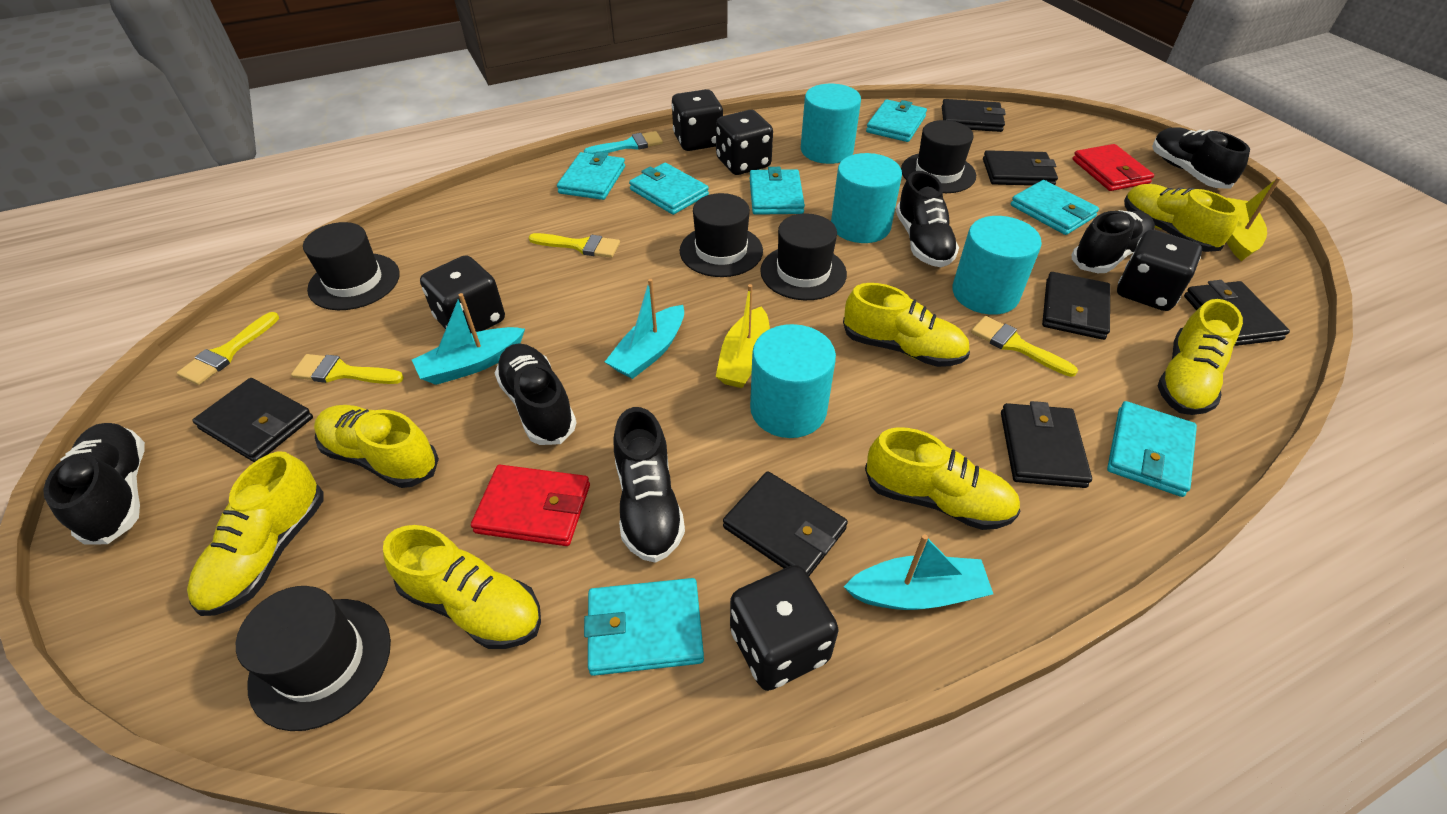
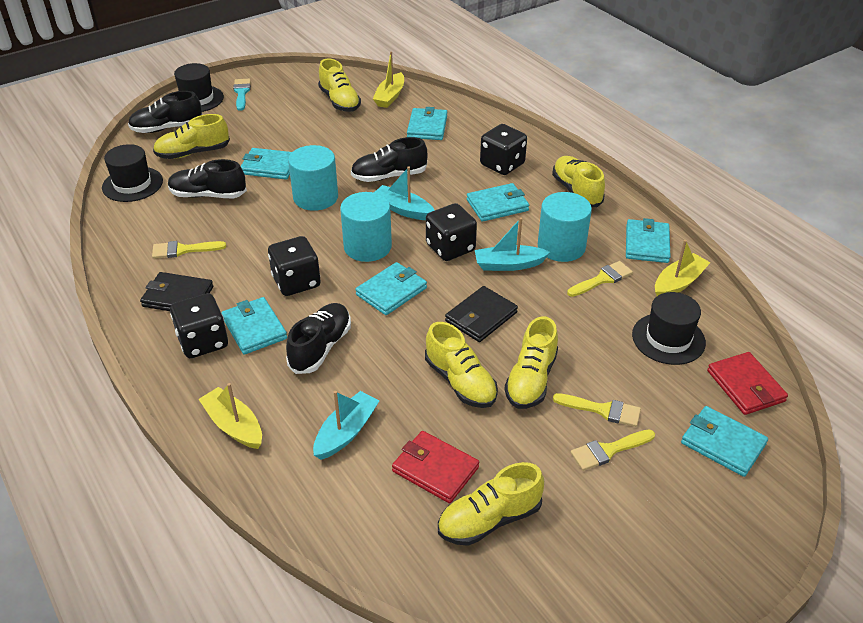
black dice: [420,255,505,333] [672,89,723,151] [716,110,773,175] [730,565,839,691] [1117,230,1202,311] = 5 -> [170,293,228,358] [268,236,321,296] [426,203,477,261] [480,124,527,175] = 4
black hat: [236,586,391,731] [303,222,400,310] [680,193,763,277] [760,213,847,300] [901,120,976,193] = 5 -> [102,144,163,202] [174,63,224,112] [632,292,706,365] = 3
black shoe: [43,423,145,545] [495,343,577,445] [614,407,685,563] [896,171,959,267] [1072,210,1155,273] [1152,127,1250,189] = 6 -> [128,91,203,133] [168,159,247,198] [286,303,351,374] [351,137,427,182] = 4
black wallet: [192,378,313,462] [723,471,848,576] [942,99,1006,132] [983,150,1058,186] [1001,401,1092,488] [1042,272,1110,340] [1184,280,1290,346] = 7 -> [140,272,213,311] [445,286,518,342] = 2
turquoise cylinder: [750,324,836,438] [801,84,861,164] [831,153,902,243] [952,216,1042,315] = 4 -> [288,145,338,211] [340,192,392,262] [538,192,592,262] = 3
yellow boat: [716,284,770,388] [1227,177,1281,261] = 2 -> [199,383,262,449] [373,51,404,108] [655,240,711,296] = 3
yellow shoe: [187,452,324,616] [314,405,439,488] [383,525,541,649] [843,283,970,367] [865,427,1021,530] [1124,184,1240,252] [1158,299,1243,415] = 7 -> [153,114,230,159] [318,58,361,112] [425,322,498,408] [438,462,544,546] [505,316,558,409] [552,156,605,207] = 6

